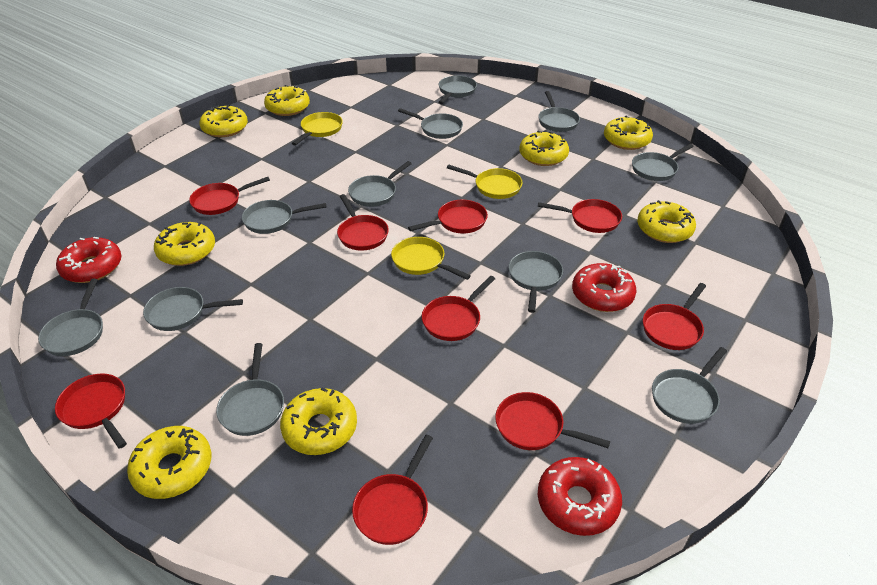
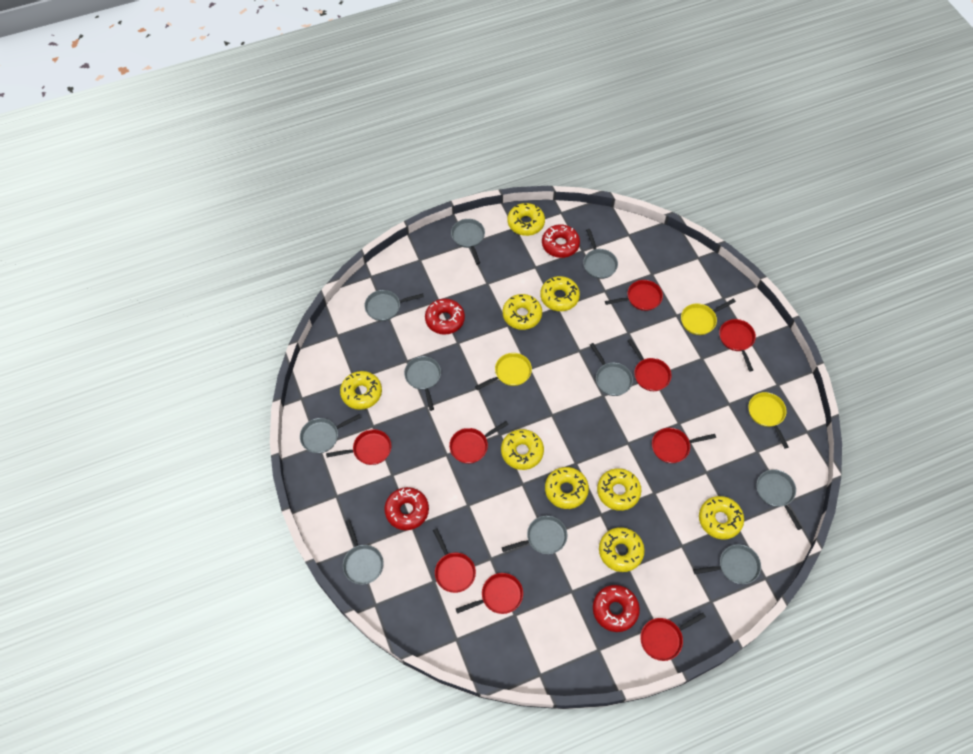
grey pan: [38,279,103,356] [143,287,243,331] [216,343,284,436] [242,200,327,234] [348,161,412,207] [398,108,463,139] [438,76,477,104] [509,251,563,313] [538,91,580,132] [632,144,694,181] [652,347,727,424] = 11 -> [300,414,361,453] [343,519,384,585] [364,290,424,321] [404,356,441,411] [451,219,485,264] [502,515,567,554] [583,229,618,279] [590,343,633,396] [693,544,761,584] [757,469,802,530] = 10
red donut: [56,237,122,283] [538,457,622,536] [572,263,637,312] = 3 -> [384,487,429,530] [425,299,465,335] [542,224,580,258] [593,585,640,632] = 4
yellow donut: [127,426,211,499] [154,222,215,266] [199,104,248,137] [264,85,310,116] [280,388,357,455] [519,131,569,166] [604,116,653,150] [637,200,696,243] = 8 -> [340,371,382,410] [501,429,544,470] [503,294,542,330] [507,203,545,236] [540,276,580,311] [545,467,589,509] [597,468,641,511] [599,527,645,572] [699,496,744,539] = 9

